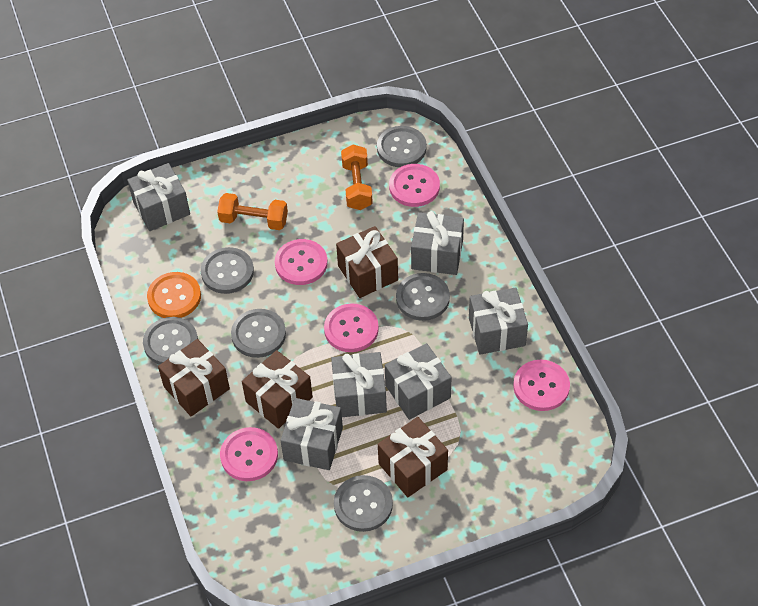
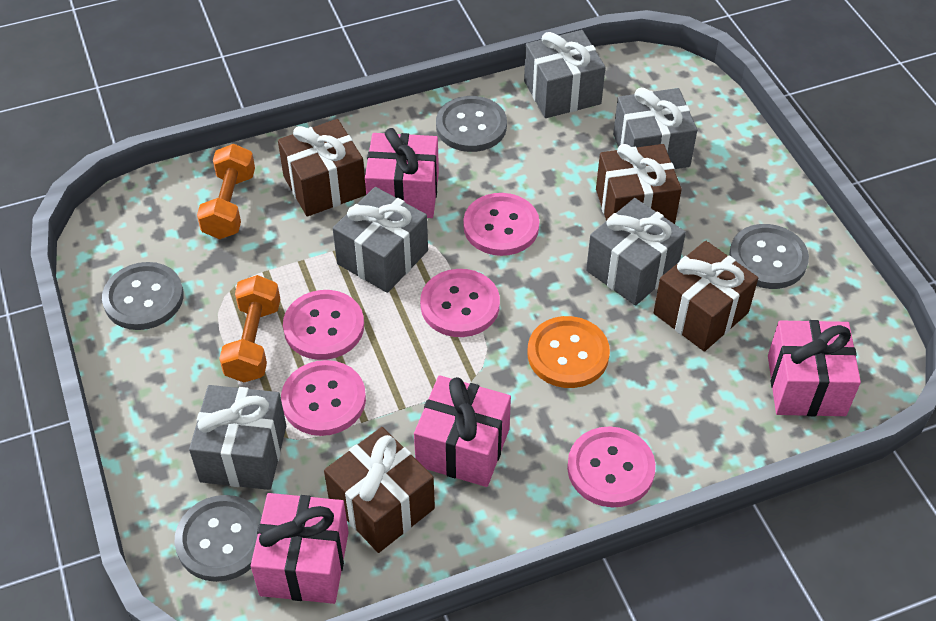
grey button: [143,317,198,365] [201,247,254,294] [231,309,286,358] [334,475,393,532] [377,126,427,167] [396,273,450,321] = 6 -> [102,262,184,330] [174,495,262,582] [436,96,507,152] [729,224,809,289] = 4
grey gift: [127,163,190,231] [280,398,343,470] [331,352,387,417] [385,343,452,420] [411,211,464,275] [469,288,528,354] = 6 -> [189,385,286,490] [333,187,428,293] [524,30,606,118] [586,198,686,306] [613,88,697,169] = 5
pink gift: none = 0 -> [251,493,349,604] [365,128,439,218] [414,375,511,487] [768,320,861,416] = 4

